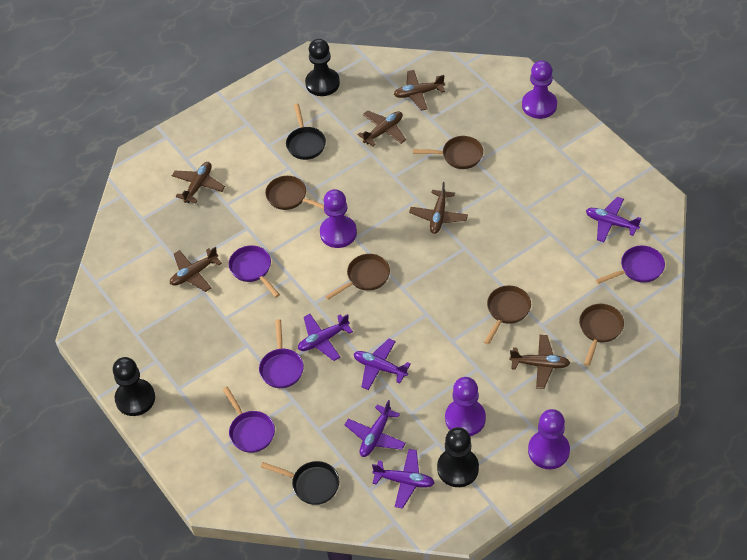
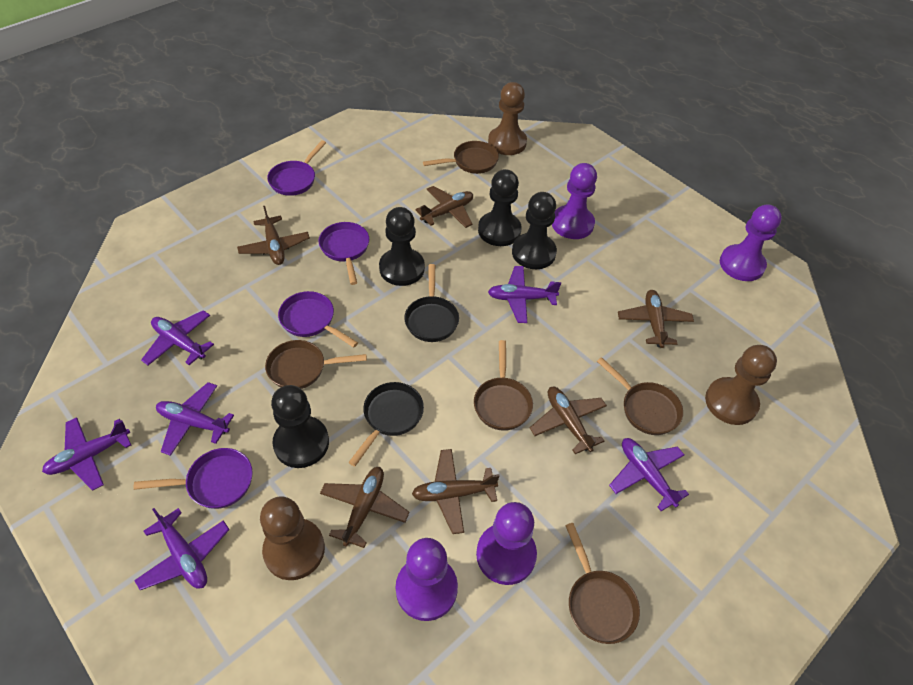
black pawn: [113,357,155,416] [305,39,340,96] [437,427,479,487] = 3 -> [271,385,329,468] [379,207,425,286] [478,169,522,246] [512,192,557,269] = 4
brown pawn: none = 0 -> [260,496,325,580] [488,82,527,155] [705,345,777,425] = 3
purple plane: [298,314,353,361] [345,400,406,457] [354,339,411,390] [372,449,435,509] [586,197,641,242] = 5 -> [42,417,131,491] [134,508,230,590] [141,310,214,365] [156,382,234,456] [488,266,561,323] [609,438,689,511] = 6

